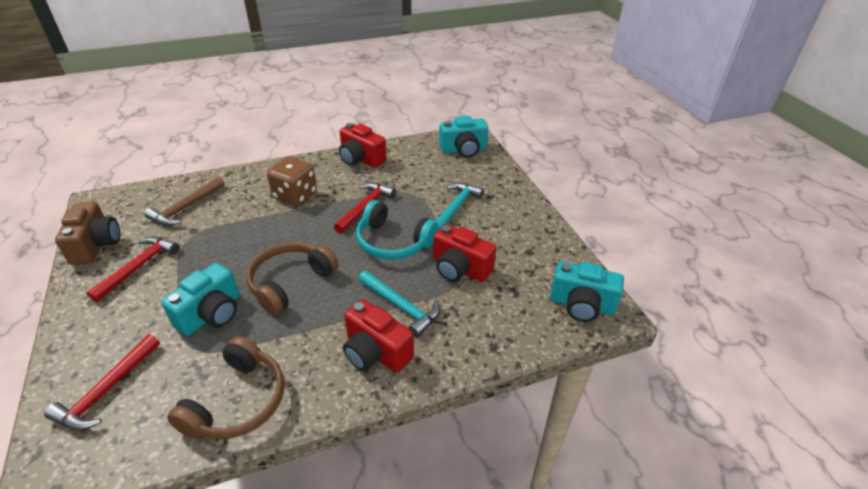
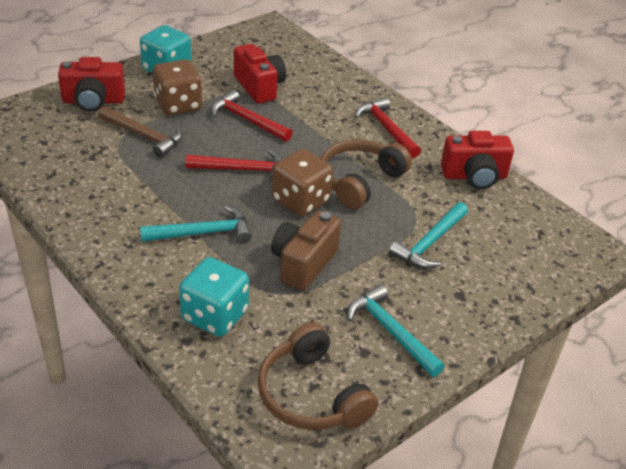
brown dice: [267,156,317,206] = 1 -> [153,59,202,115] [272,149,333,217] = 2
turquoise camera: [161,263,239,336] [439,116,488,158] [550,261,624,322] = 3 -> none = 0
turquoise dice: none = 0 -> [140,25,192,74] [179,257,249,337] = 2
turquoise hammer: [358,271,441,338] [436,183,484,230] = 2 -> [140,206,252,243] [347,285,445,377] [389,202,468,269] = 3
turquoise headphones: [356,200,438,260] = 1 -> none = 0

